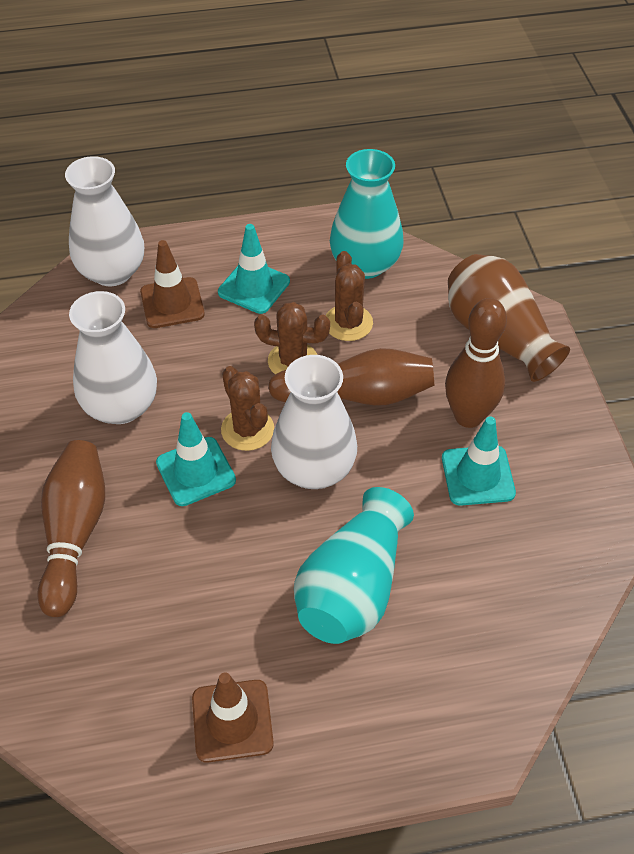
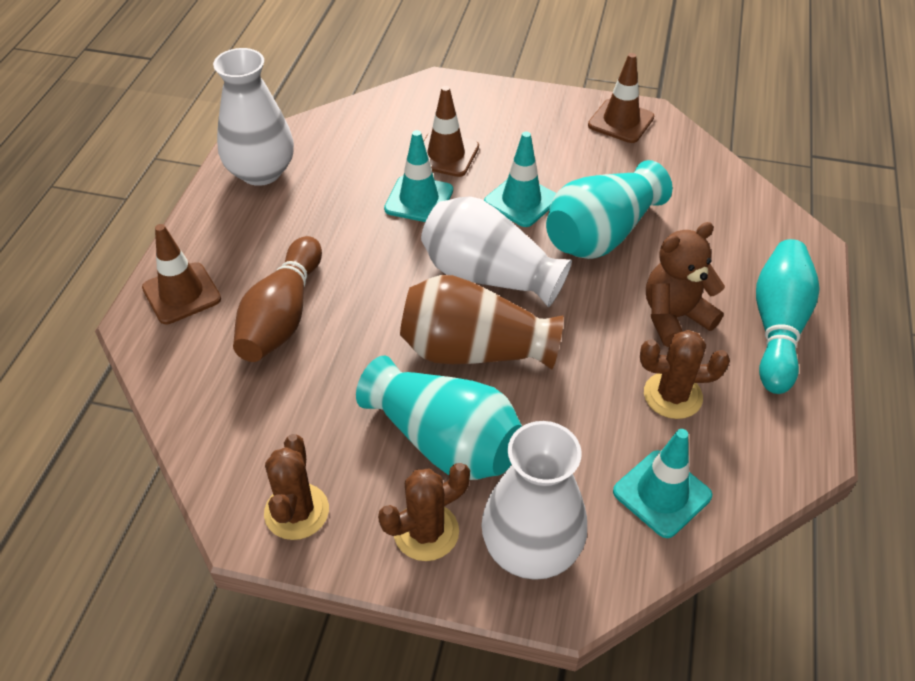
brown bowling pin: [37,440,105,617] [268,348,434,405] [445,298,507,428] = 3 -> [233,236,322,362] = 1
brown teddy bear: none = 0 -> [646,222,725,347] = 1
brown traffic cone: [140,240,205,328] [192,672,274,763] = 2 -> [142,224,221,324] [424,86,479,177] [588,53,654,143] = 3
turquoise bowling pin: none = 0 -> [756,239,820,394] = 1

